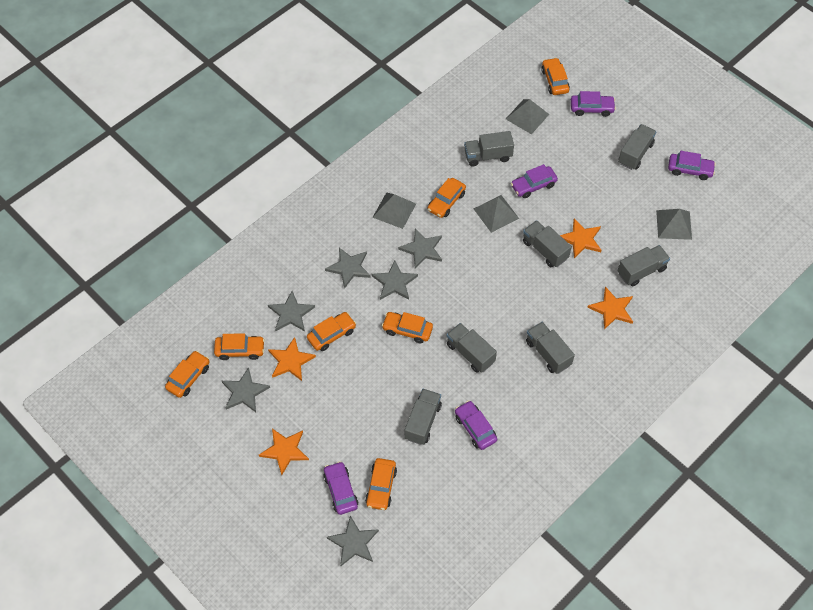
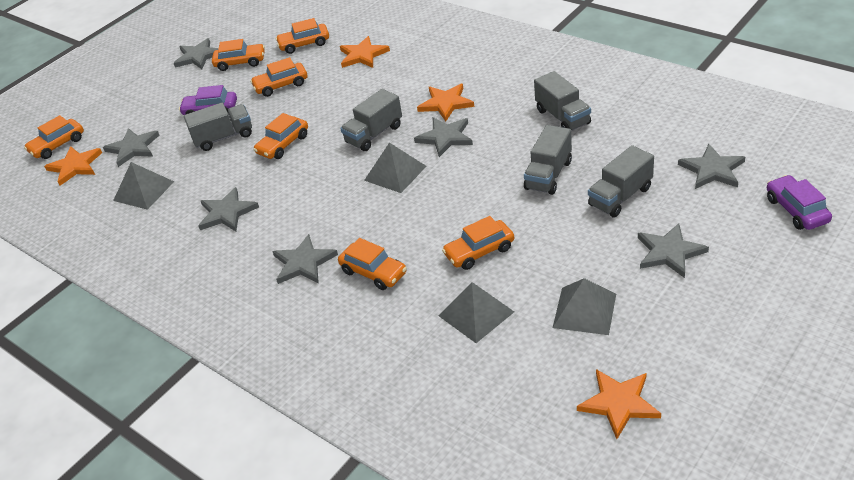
grey star: [222,367,270,412] [268,291,315,331] [325,248,371,289] [327,516,379,567] [372,260,418,300] [398,228,442,269] = 6 -> [103,128,160,167] [173,38,219,69] [198,187,259,231] [272,234,338,284] [414,117,473,157] [638,223,709,278] [678,144,745,189] = 7
grey truck: [405,389,442,445] [447,323,497,373] [464,131,514,167] [523,220,572,267] [526,322,575,374] [618,124,656,170] [618,245,670,287] = 7 -> [184,103,252,151] [340,89,402,151] [524,125,572,195] [534,71,591,131] [588,145,654,217] = 5
purple car: [324,461,358,515] [455,400,497,450] [511,164,558,198] [571,91,616,117] [668,151,716,180] = 5 -> [179,85,237,115] [767,175,832,230] = 2

